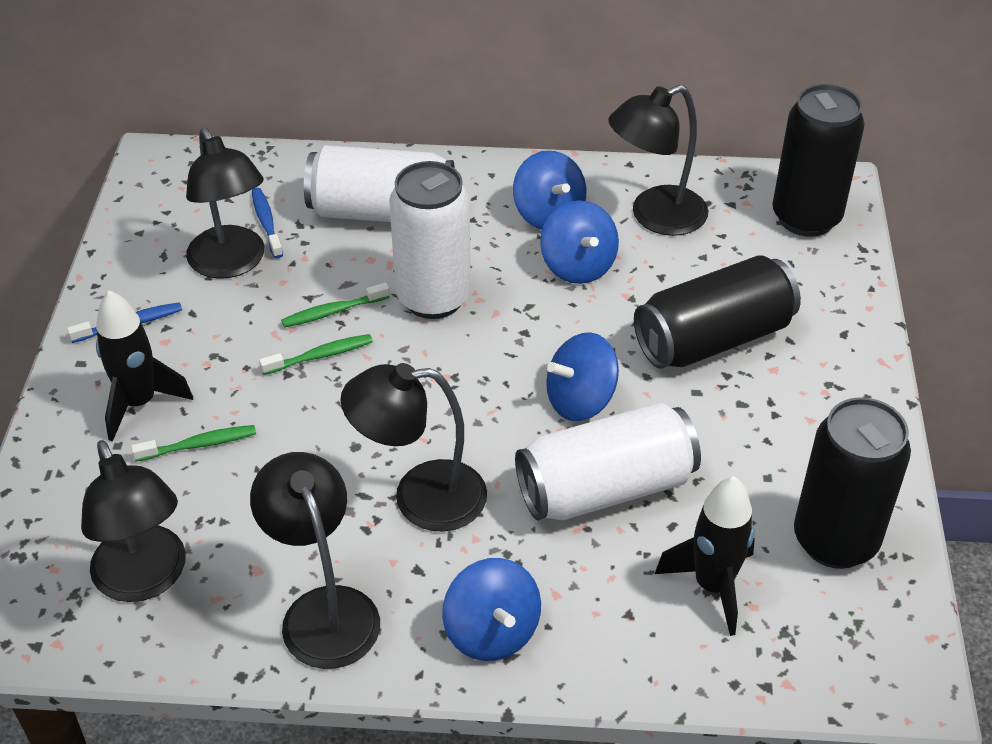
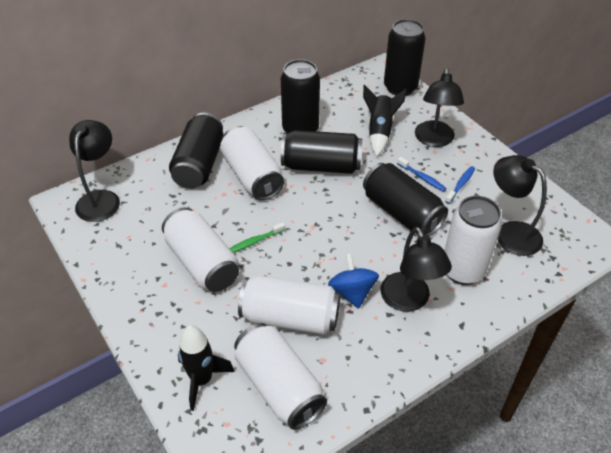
black can: [634,255,801,369] [772,84,865,237] [794,397,911,569] = 3 -> [169,113,223,189] [281,59,320,133] [281,130,362,174] [363,163,448,236] [384,19,425,96] = 5
black lamp: [81,440,186,602] [186,128,264,279] [250,452,380,669] [341,363,487,532] [608,85,708,236] = 5 -> [69,120,120,222] [380,227,452,312] [415,68,464,147] [493,155,547,256] = 4
blue spinning top: [442,558,541,661] [513,151,586,230] [540,200,619,284] [546,332,619,421] = 4 -> [328,253,379,308] = 1
green toothbrush: [131,425,256,462] [259,334,373,375] [281,283,390,328] = 3 -> [229,222,286,253] = 1
white can: [304,145,455,222] [389,161,471,319] [515,402,701,520] = 3 -> [162,207,239,292] [220,126,284,200] [234,323,327,430] [238,275,340,335] [444,196,502,285] = 5

